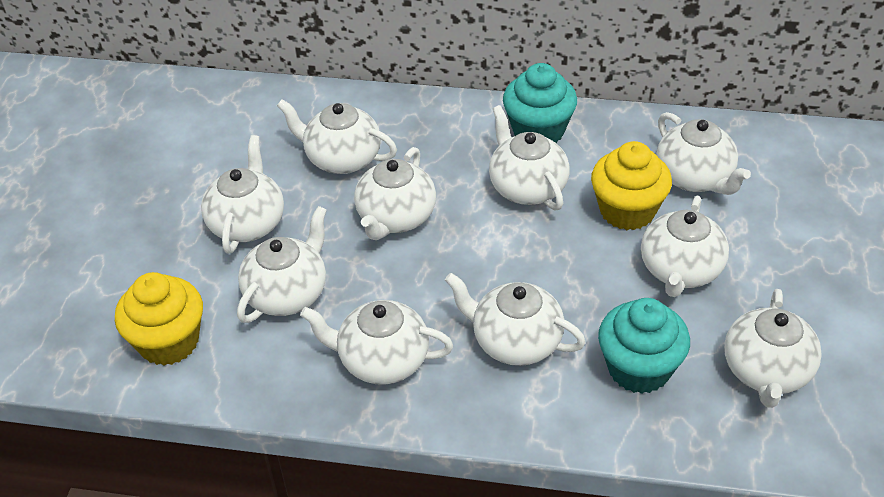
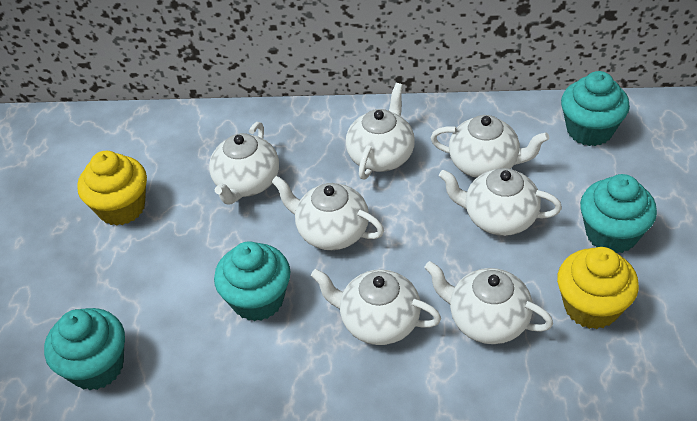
turquoise cupcake: [503,63,577,143] [598,298,690,394] = 2 -> [44,308,125,390] [214,241,290,321] [561,71,630,146] [580,174,657,253] = 4
white teapot: [201,135,284,253] [237,206,327,323] [277,99,397,174] [300,300,453,385] [354,147,436,240] [445,273,586,366] [489,105,570,211] [641,196,729,297] [656,112,751,195] [724,289,822,408] = 10 -> [209,122,279,205] [272,176,384,250] [311,269,441,345] [346,83,415,179] [425,261,553,344] [431,115,549,178] [439,168,562,236] = 7

